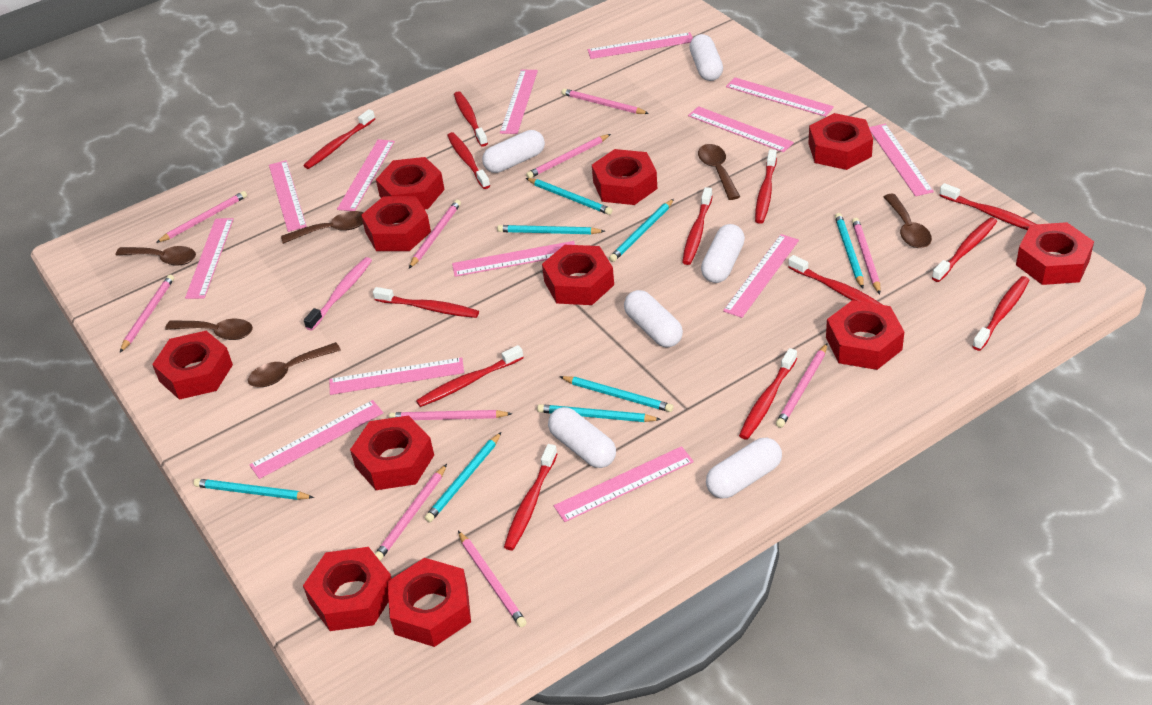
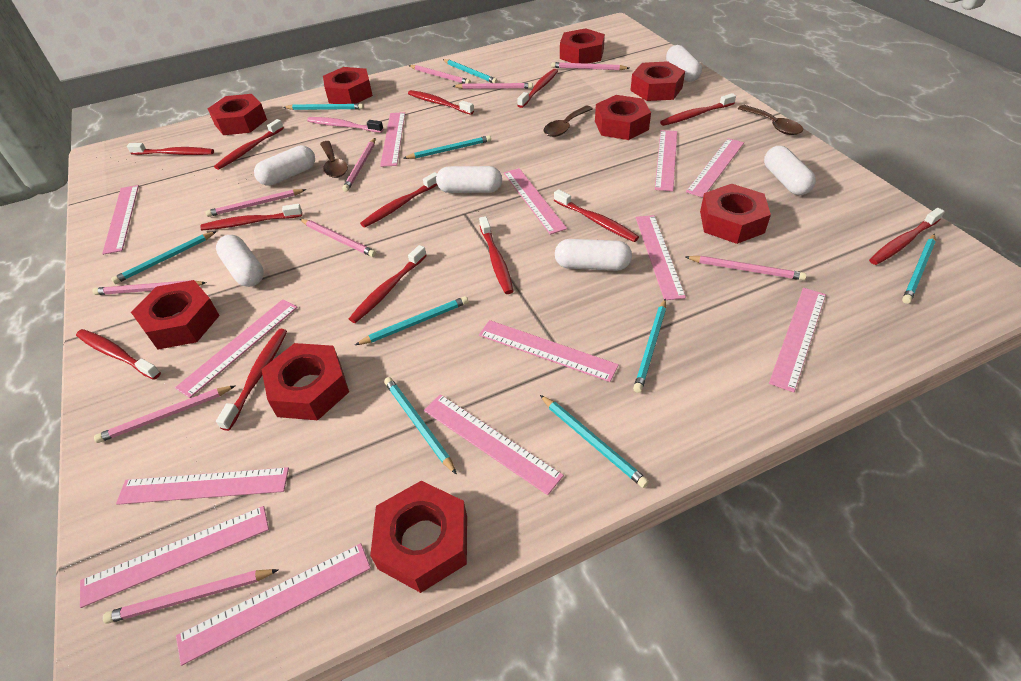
brown spoon: [115,246,196,266] [165,319,253,340] [248,342,341,387] [281,211,363,244] [698,144,740,200] [884,194,932,248] = 6 -> [320,141,348,178] [544,106,593,137] [738,105,803,135] = 3
red nut: [152,331,233,400] [303,547,392,631] [350,415,434,490] [361,196,431,251] [376,157,445,209] [388,558,471,647] [542,245,614,305] [592,149,657,205] [809,113,873,170] [826,300,904,370] [1016,222,1094,285] = 11 -> [131,280,220,350] [208,94,267,135] [261,343,349,420] [323,67,373,104] [370,481,467,593] [560,28,605,64] [595,95,651,140] [630,61,685,101] [700,184,771,244] = 9
turquoise pencil: [194,478,314,500] [425,432,501,522] [497,225,605,234] [526,178,612,215] [537,404,661,422] [559,376,673,412] [609,199,674,262] [835,213,864,289] = 8 -> [111,231,217,284] [283,103,364,110] [355,296,468,345] [384,377,457,475] [403,135,491,159] [443,59,498,83] [540,395,649,488] [633,299,666,393] [902,234,936,304] = 9

